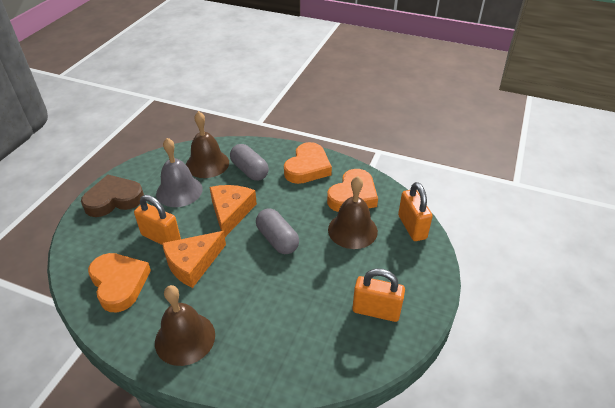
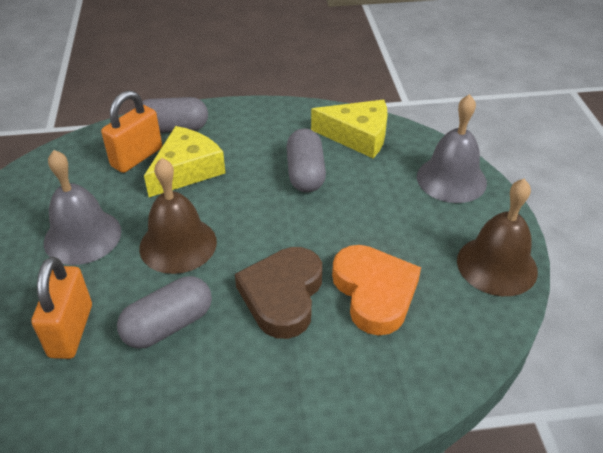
brown bell: [155,285,215,366] [186,111,229,178] [328,176,378,249] = 3 -> [139,158,217,274] [457,179,538,296] = 2
grey bell: [156,138,203,207] = 1 -> [44,150,122,265] [417,94,487,203] = 2
grey capsule: [230,144,269,181] [256,208,299,254] = 2 -> [117,276,212,349] [142,97,208,133] [286,128,326,192] = 3
orange cheese: [162,231,226,288] [210,185,257,237] = 2 -> none = 0
orange heart: [88,253,151,312] [284,142,332,184] [327,169,378,212] = 3 -> [332,245,421,335] = 1
orange padlock: [134,195,181,245] [353,268,405,322] [398,182,433,241] = 3 -> [31,257,92,359] [101,91,162,173] = 2
yellow cheese: none = 0 -> [144,126,225,197] [311,100,388,158] = 2

